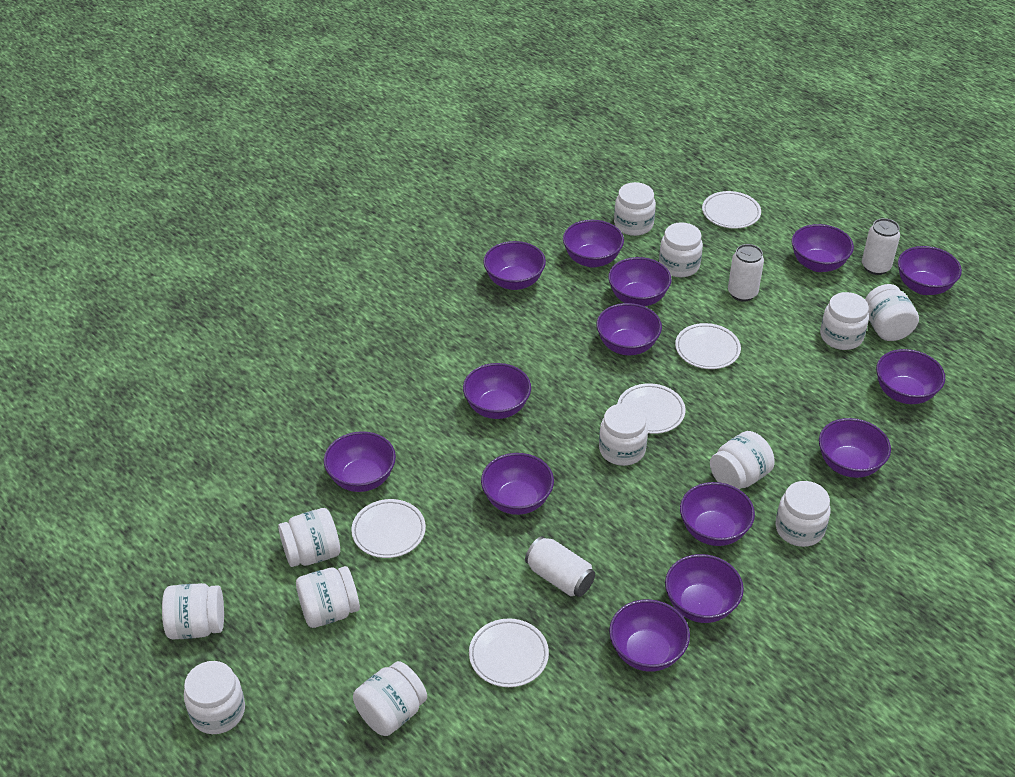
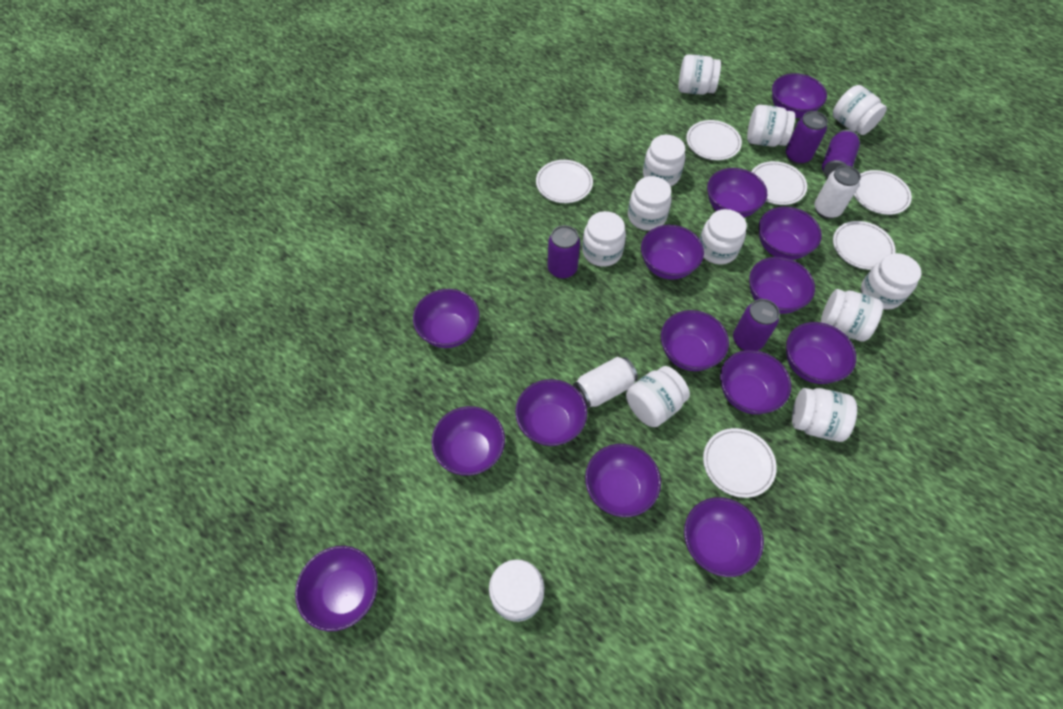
purple can: none = 0 -> [547,225,580,279] [733,299,780,351] [786,111,828,165] [822,129,860,177] = 4
white can: [525,536,595,597] [728,244,764,302] [862,218,900,275] = 3 -> [573,357,638,409] [814,165,861,219] = 2
white plate: [351,499,426,558] [469,618,549,687] [617,383,685,434] [675,323,741,369] [702,191,761,229] = 5 -> [536,160,593,203] [686,120,742,160] [703,428,777,498] [751,161,807,205] [833,221,896,270] [854,170,912,215] = 6

